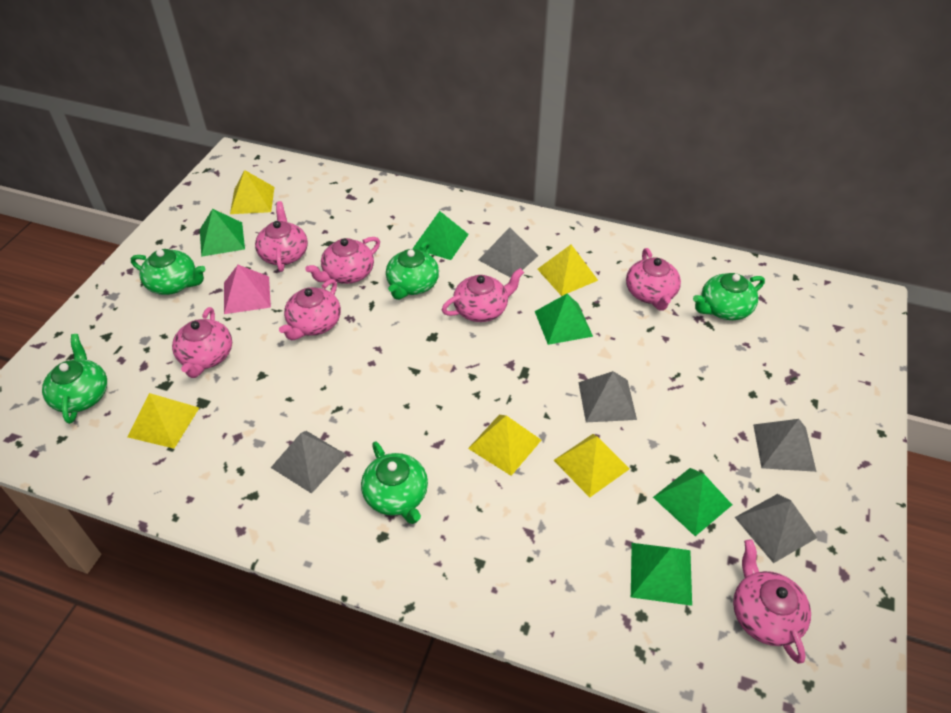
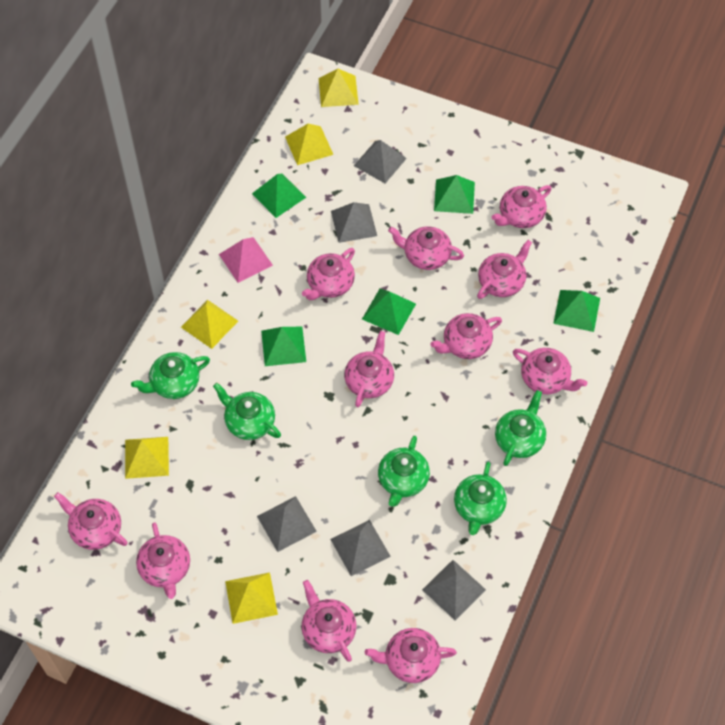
pink teapot: [172,307,232,378] [255,201,308,272] [279,279,341,340] [305,237,380,284] [442,268,524,322] [626,248,681,311] [733,539,811,664] = 7 -> [54,492,128,550] [136,522,190,599] [302,248,355,300] [302,580,356,662] [344,331,394,407] [365,628,457,683] [388,226,464,270] [430,313,502,359] [477,240,532,299] [492,185,552,228] [513,348,587,394] = 11

